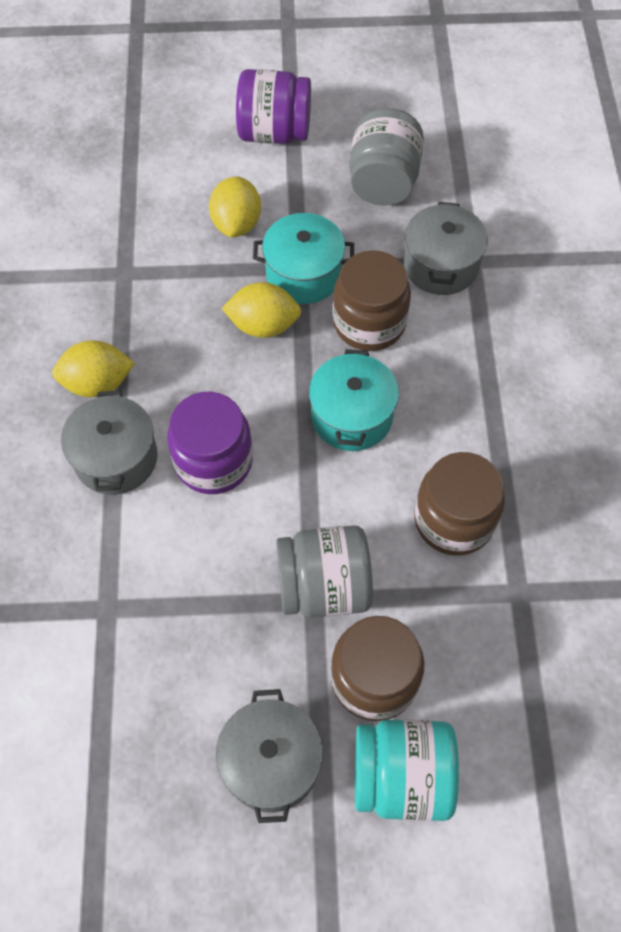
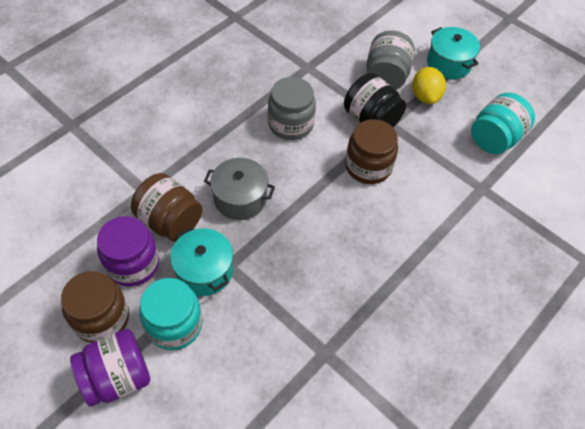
black jar: none = 0 -> [344,73,406,127] = 1
grey pot: [61,390,158,495] [216,689,323,823] [404,202,488,295] = 3 -> [204,158,275,220] = 1
turquoise jar: [355,719,459,821] = 1 -> [139,278,203,350] [471,93,535,154] = 2
yellow lemon: [52,340,135,397] [209,176,261,238] [221,282,301,338] = 3 -> [412,67,446,104] = 1

